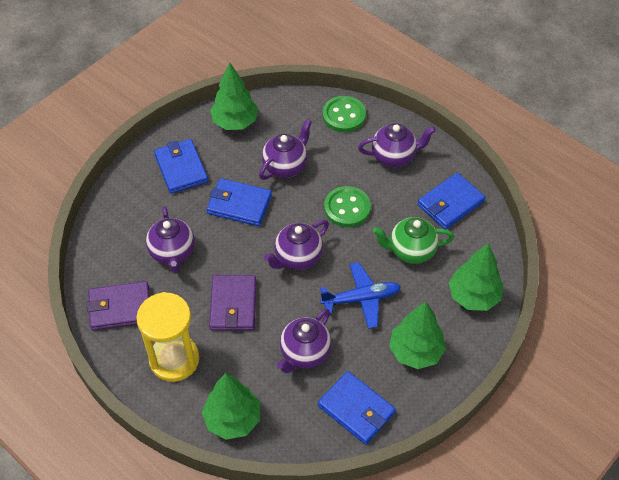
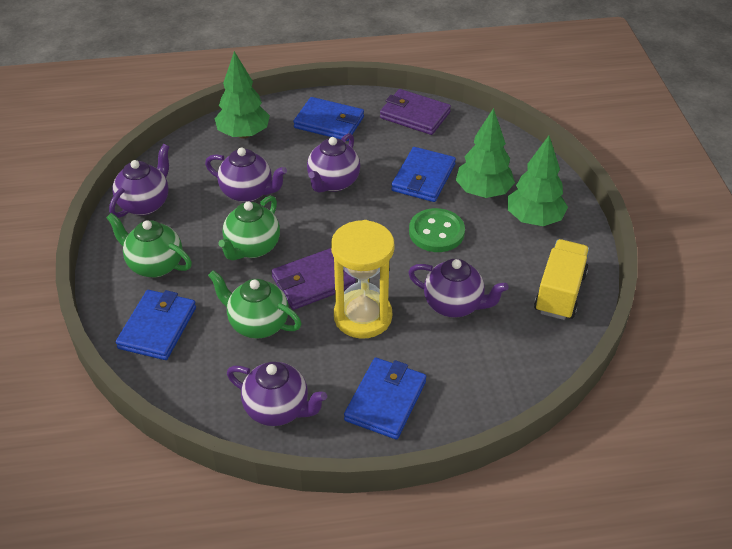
blue plane: [320,262,401,329] = 1 -> none = 0
green button: [323,96,366,132] [324,186,371,227] = 2 -> [409,208,465,252] = 1
green teapot: [373,217,454,264] = 1 -> [106,213,192,277] [208,270,301,339] [218,196,280,260] = 3
green tree: [202,373,260,440] [210,62,258,130] [389,301,446,369] [449,243,503,311] = 4 -> [215,51,270,139] [456,108,515,198] [508,136,568,226] = 3
yellow truck: none = 0 -> [534,239,589,320] = 1

